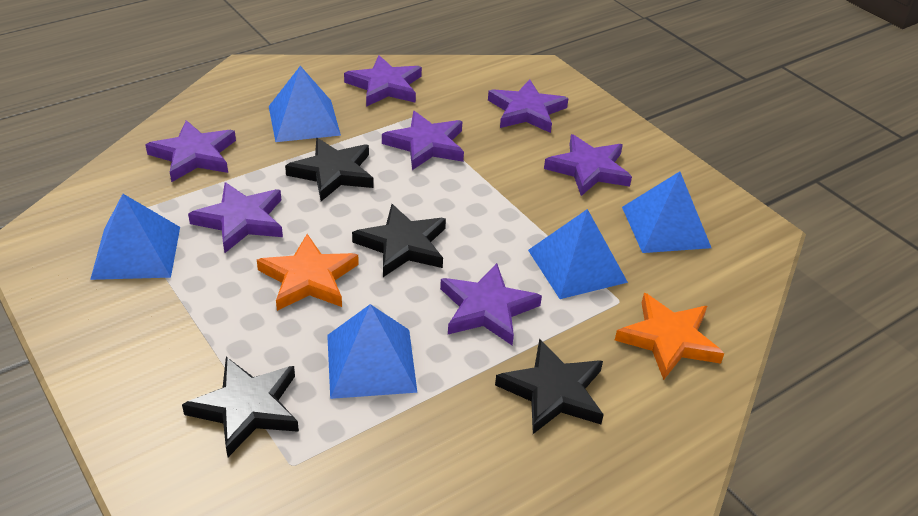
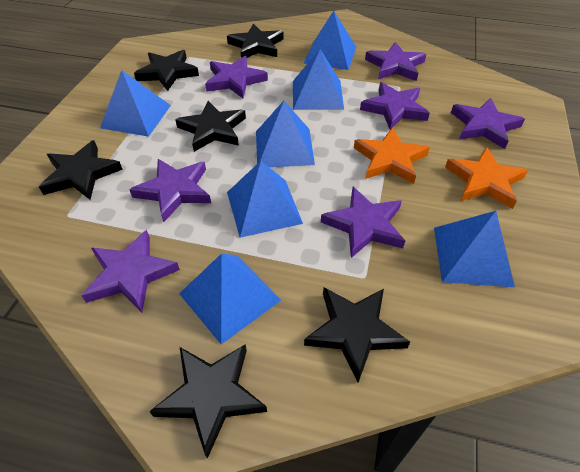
black star: [182,357,299,457] [285,138,374,201] [352,204,446,277] [495,339,604,434] = 4 -> [39,140,123,200] [134,50,199,91] [149,344,267,459] [175,101,246,152] [227,23,284,58] [304,287,410,383] = 6
blue pyramid: [90,194,180,280] [269,66,341,142] [327,304,417,399] [528,209,628,299] [622,171,711,253] = 5 -> [100,70,171,137] [179,253,281,344] [227,161,303,238] [256,101,315,167] [293,49,344,110] [303,11,356,70] [434,211,515,287] = 7

